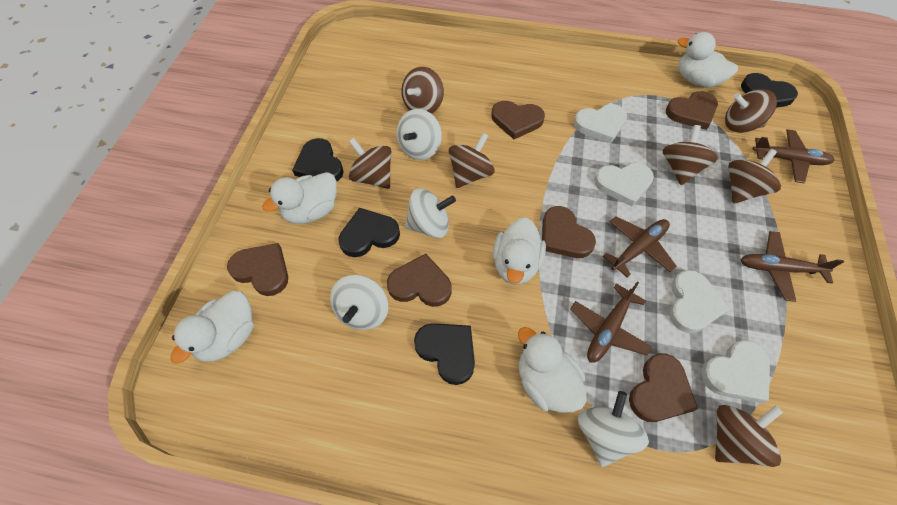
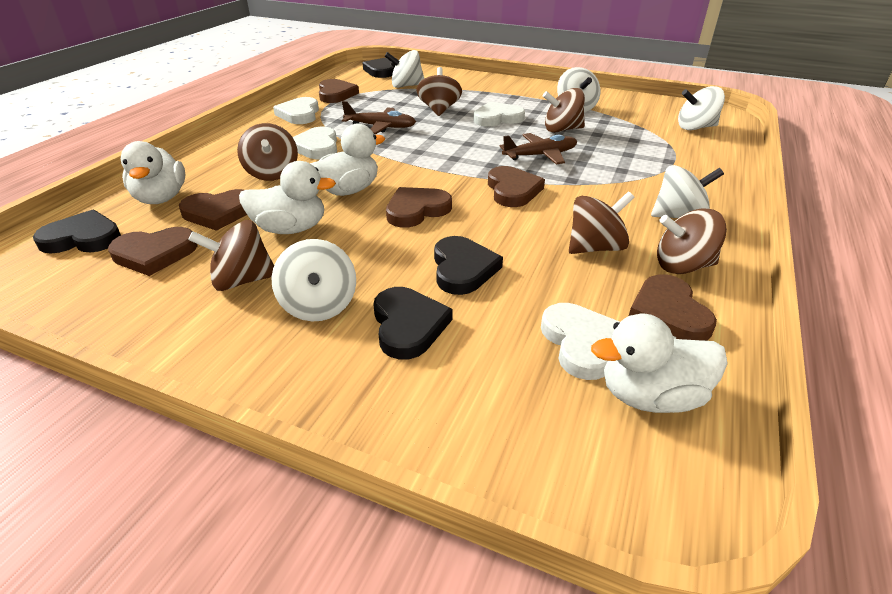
brown plane: [570,282,652,363] [603,216,677,277] [740,231,844,302] [753,129,835,183] = 4 -> [342,101,416,134] [499,133,577,164] = 2
brown spinning top: [349,138,391,189] [402,67,444,114] [449,133,494,188] [663,125,718,185] [715,405,783,467] [725,89,777,133] [728,149,781,203] = 7 -> [188,220,274,291] [237,123,298,181] [416,67,462,116] [543,88,585,133] [569,191,634,254] [657,208,727,274] = 6
white duck: [171,291,254,364] [262,172,337,224] [493,217,546,285] [518,327,587,413] [678,32,738,88] = 5 -> [121,141,185,204] [239,161,336,234] [310,124,385,196] [591,314,728,413] = 4
white spinning top: [330,275,388,330] [397,109,442,160] [405,188,456,238] [578,391,649,467] = 4 -> [271,239,356,321] [385,50,424,88] [557,67,600,112] [651,165,724,218] [678,86,725,130] = 5

